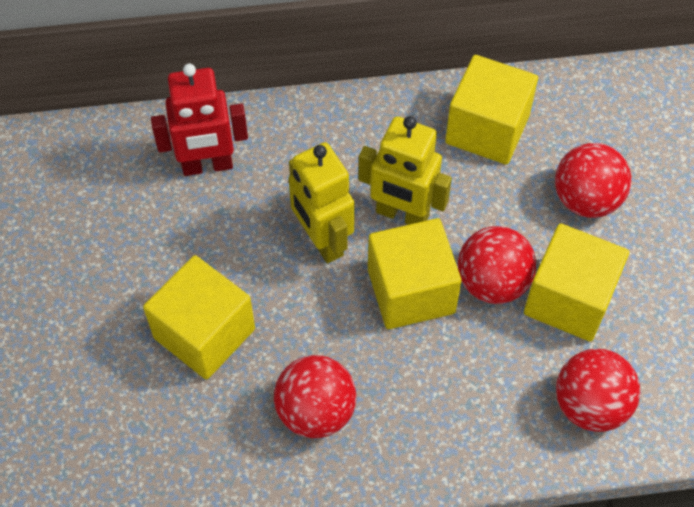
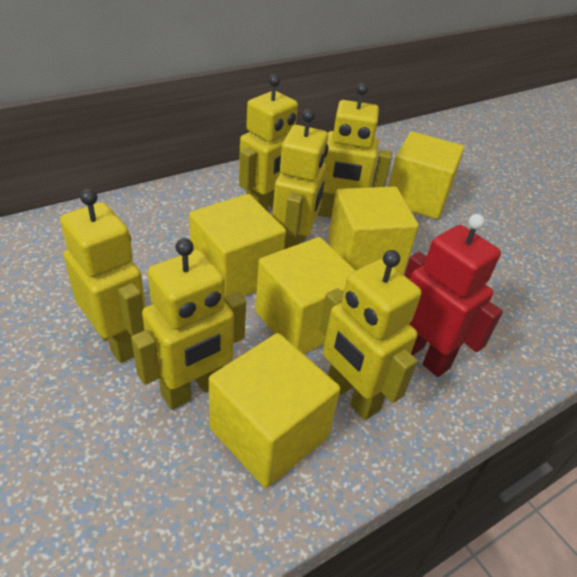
red ball: [274,355,356,438] [458,226,536,304] [555,143,631,218] [556,349,640,432] = 4 -> none = 0
yellow cube: [143,255,255,380] [368,218,462,329] [445,55,538,165] [524,223,629,341] = 4 -> [189,194,286,297] [209,333,340,488] [256,237,356,354] [328,187,419,274] [388,131,464,219] = 5
yellow robot: [289,142,355,263] [358,116,452,225] = 2 -> [60,189,146,363] [131,238,246,410] [239,74,298,211] [272,109,329,249] [318,83,392,218] [319,250,421,420] = 6

